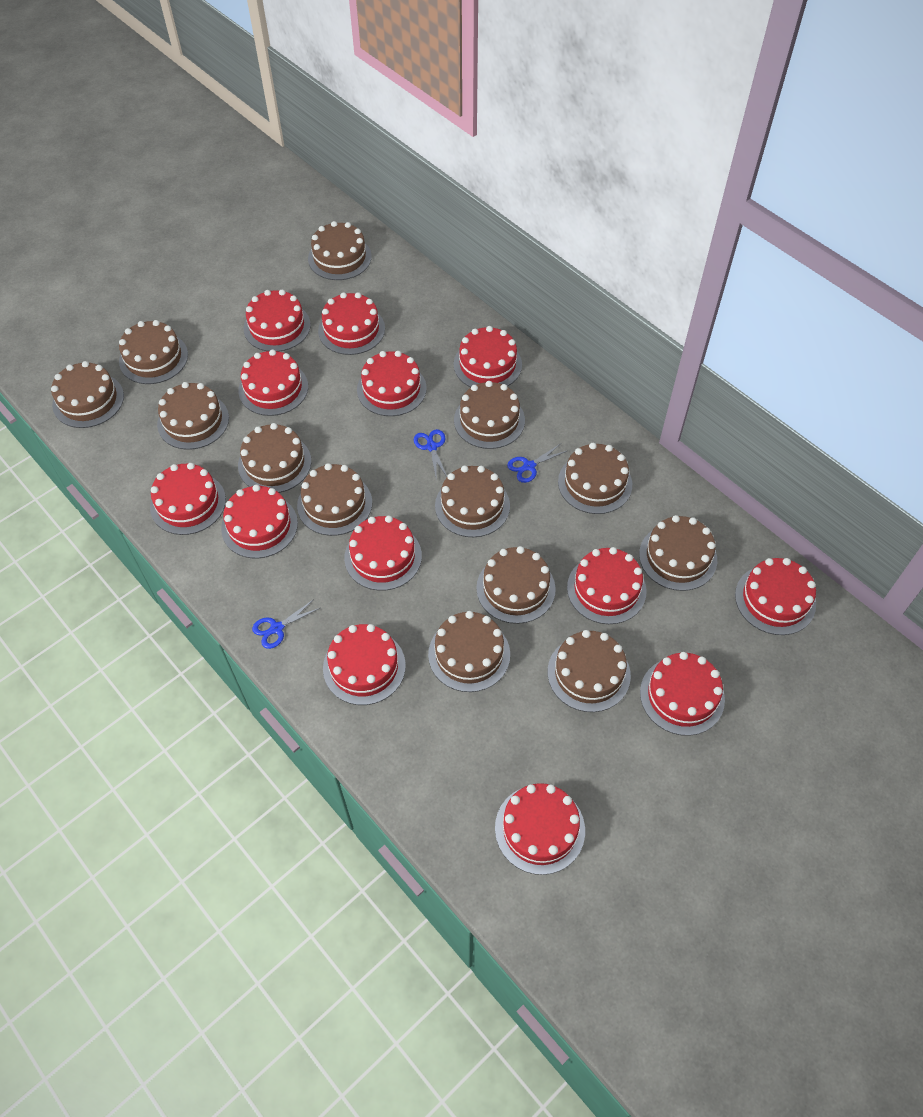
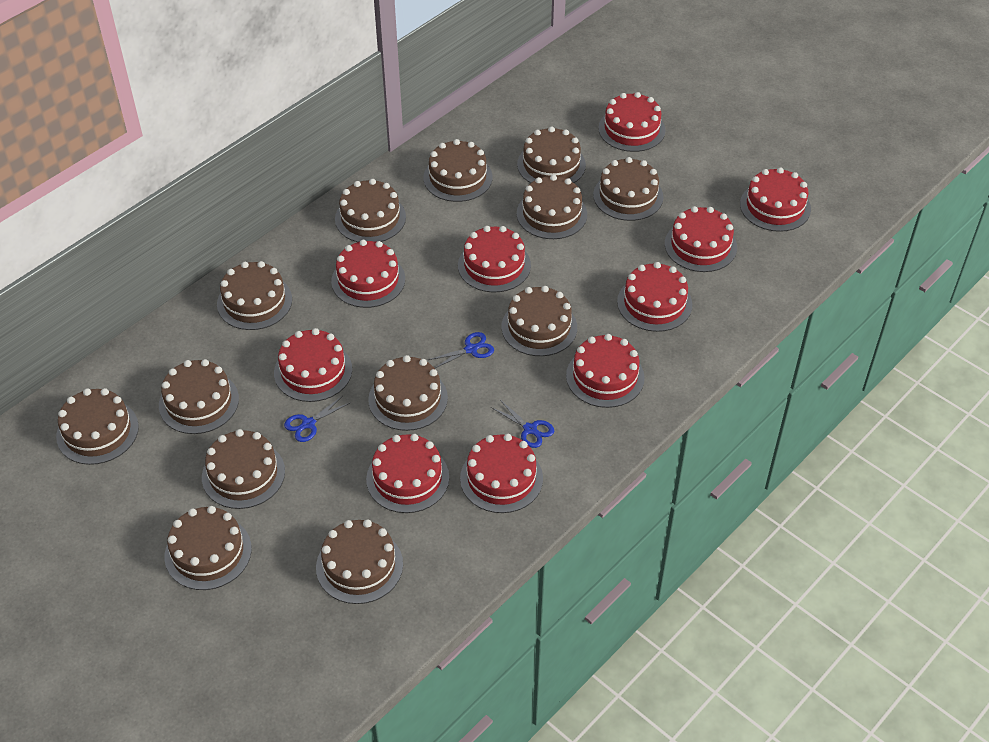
red cake: [150,463,226,535] [221,485,298,558] [238,349,308,416] [244,290,311,351] [318,292,385,355] [323,624,406,705] [344,516,422,591] [357,351,427,416] [454,326,522,387] [495,783,585,875] [567,547,647,624] [640,652,725,736] [735,558,816,635] = 13 -> [274,328,352,402] [331,240,405,308] [366,434,449,513] [458,226,531,292] [460,434,543,513] [566,334,645,408] [598,92,666,152] [617,262,692,332] [665,206,737,272] [740,167,811,232] = 10

